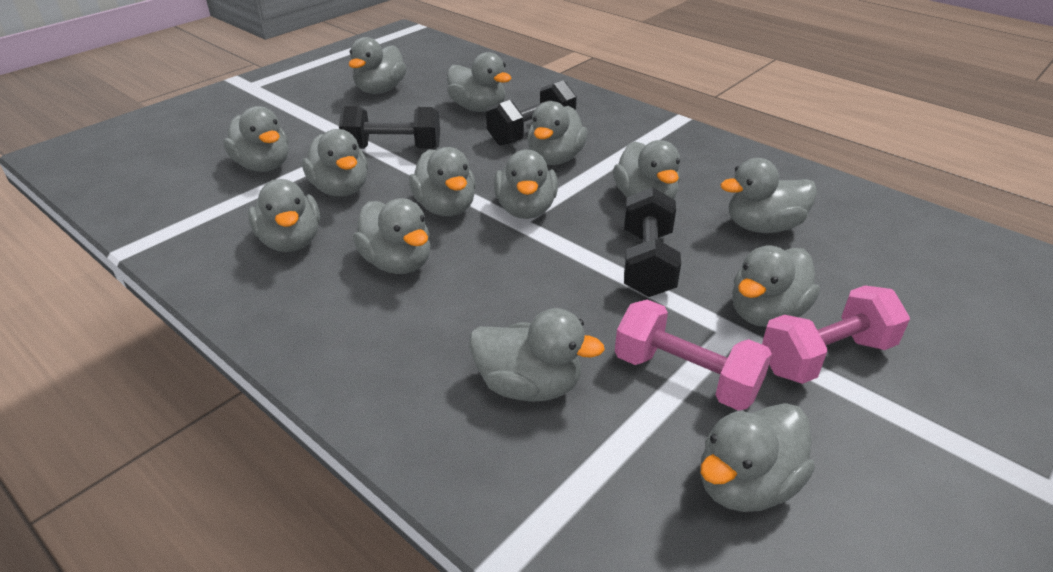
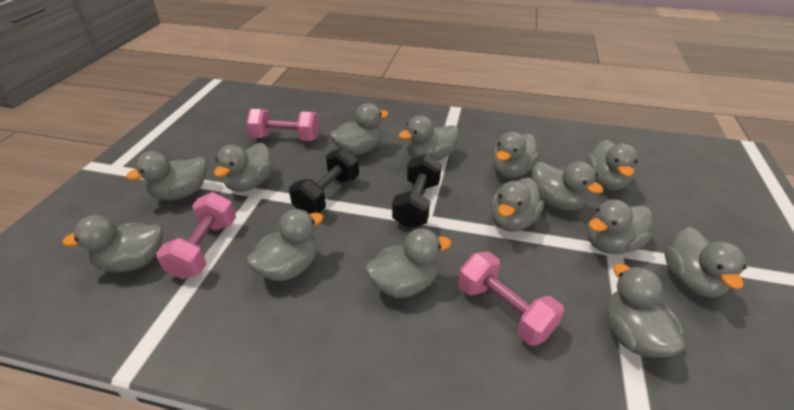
black dumbbell: [339,106,440,149] [486,80,577,146] [624,187,681,297] = 3 -> [289,148,359,214] [392,154,441,228] = 2
pink dumbbell: [615,299,772,411] [762,285,910,384] = 2 -> [156,192,236,279] [247,109,319,141] [458,252,564,346] = 3

